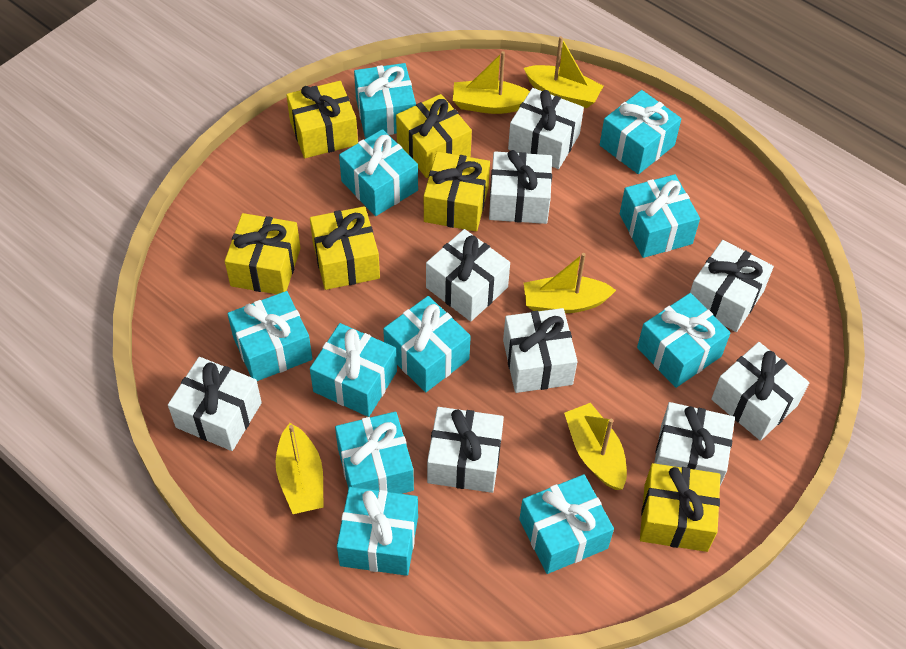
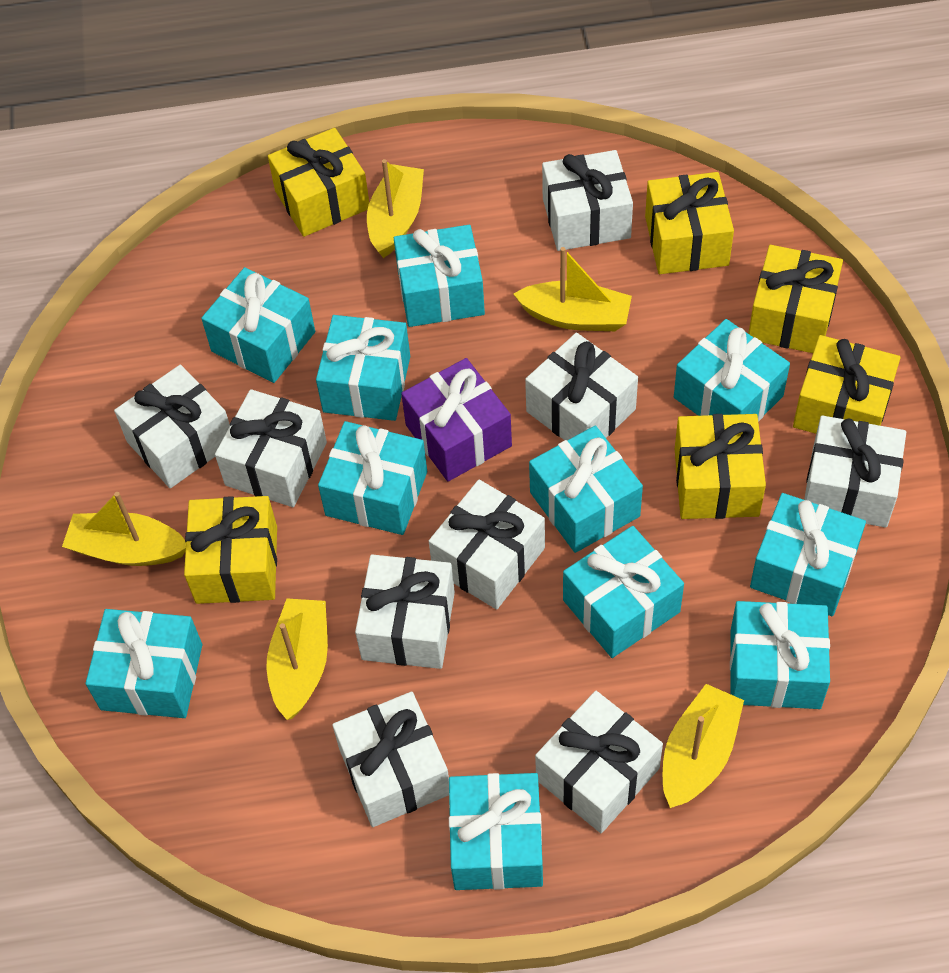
purple gift: none = 0 -> [401,358,512,481] = 1

